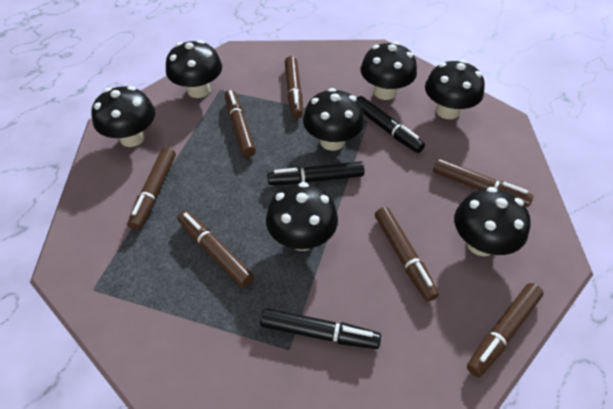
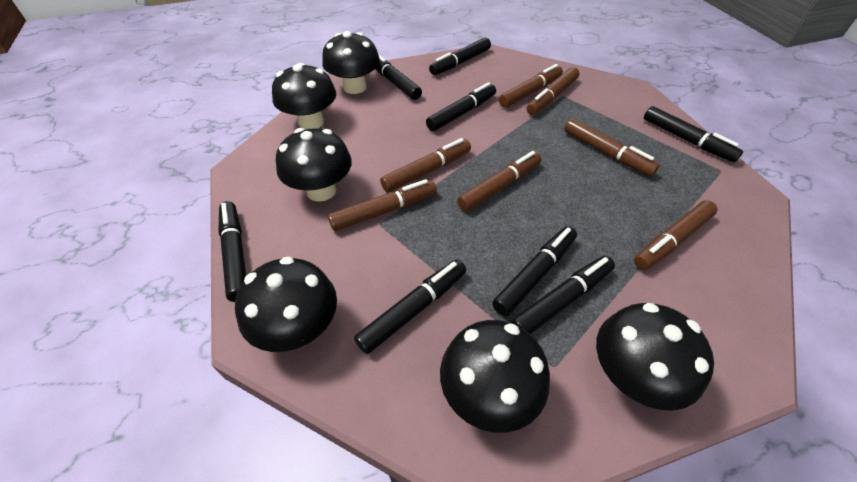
black marker: [260,308,381,349] [267,161,365,185] [356,96,425,153] = 3 -> [218,201,246,302] [354,259,466,354] [376,54,422,100] [426,82,496,131] [429,37,491,75] [492,226,577,316] [510,256,615,334] [644,106,743,162] = 8
black mushroom: [91,86,155,147] [166,40,222,98] [266,182,338,251] [303,88,364,151] [361,42,417,100] [425,60,485,119] [454,187,531,256] = 7 -> [235,257,337,352] [272,63,337,129] [276,128,352,202] [322,31,380,94] [440,320,550,433] [596,303,714,411] = 6

